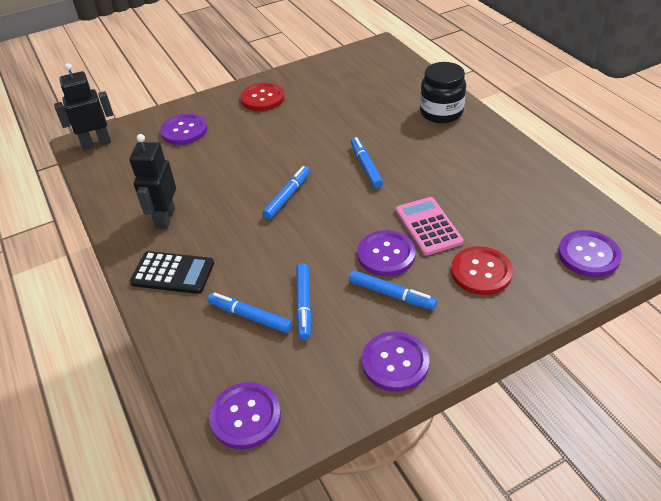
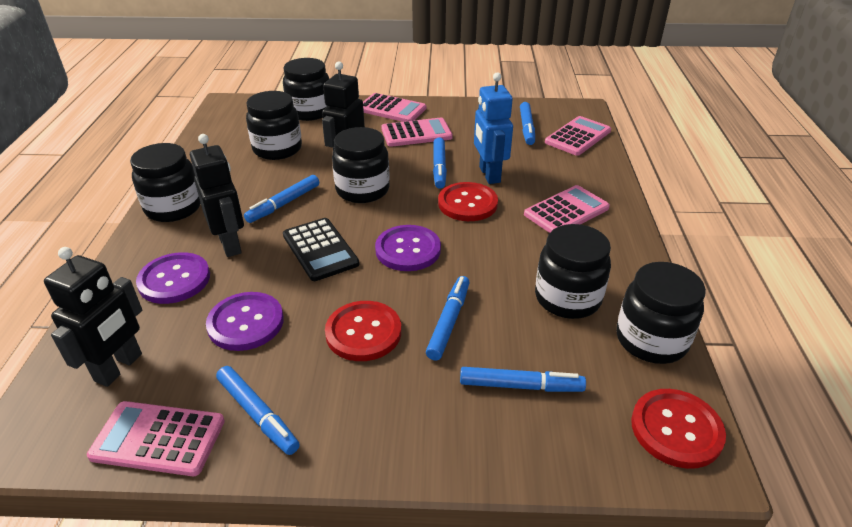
black jar: [420,62,466,123] = 1 -> [130,143,201,222] [246,91,302,160] [283,58,329,121] [332,127,390,203] [535,224,611,319] [616,262,706,364] = 6
black robot: [54,63,114,150] [129,134,176,229] = 2 -> [44,247,142,387] [190,134,244,257] [322,61,365,150] = 3
blue marker: [208,293,292,333] [262,166,310,219] [296,263,312,340] [349,270,437,310] [351,137,383,188] = 5 -> [216,366,300,455] [244,175,319,223] [426,276,470,360] [433,137,447,189] [460,367,586,392] [520,102,535,145] = 6
blue robot: none = 0 -> [474,72,513,184] = 1
pink calculator: [395,197,464,256] = 1 -> [87,401,225,476] [363,93,426,122] [381,118,453,147] [524,185,610,233] [545,116,611,156] = 5
purple button: [160,114,207,145] [209,382,281,449] [357,230,416,276] [362,332,430,392] [558,230,622,277] = 5 -> [136,252,210,304] [206,292,284,351] [375,225,441,271] = 3
red button: [240,83,285,111] [451,246,513,295] = 2 -> [325,301,401,361] [438,182,498,221] [631,389,726,469] = 3

